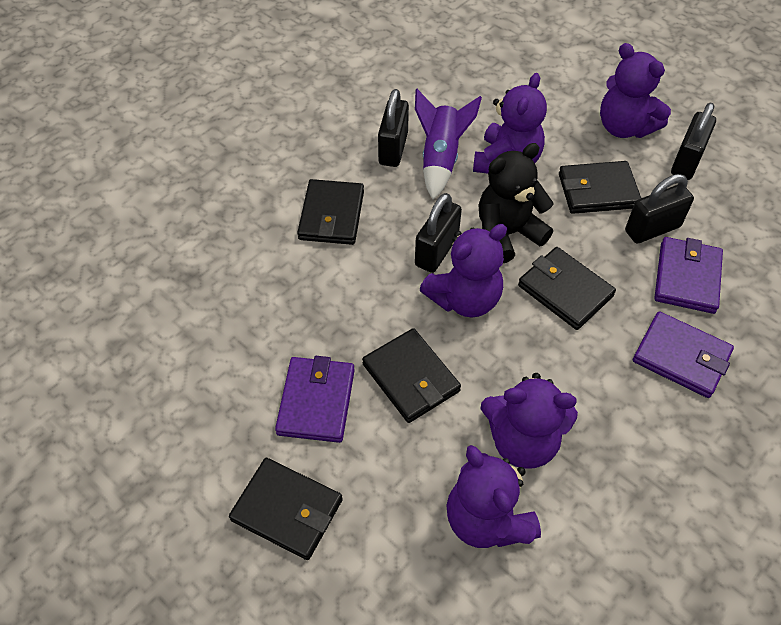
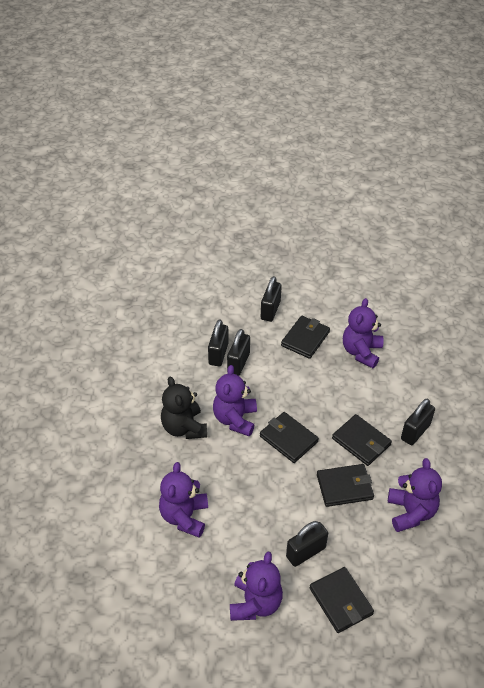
black padlock: [378,89,409,167] [415,193,462,273] [625,174,694,244] [671,102,716,180] = 4 -> [208,319,228,366] [227,329,250,376] [261,276,282,322] [286,521,328,567] [401,399,435,445] = 5
purple rocket: [415,89,482,199] = 1 -> none = 0
purple wallet: [275,356,355,443] [633,311,734,398] [654,237,723,314] = 3 -> none = 0

